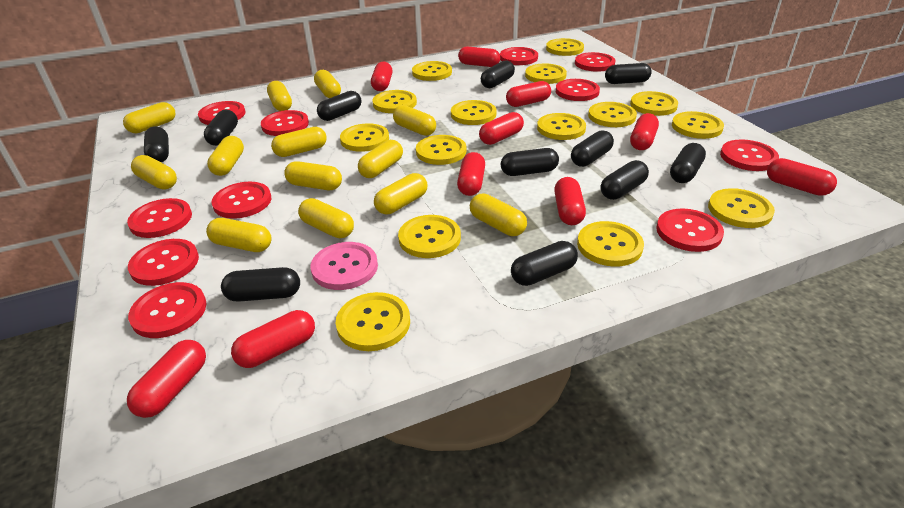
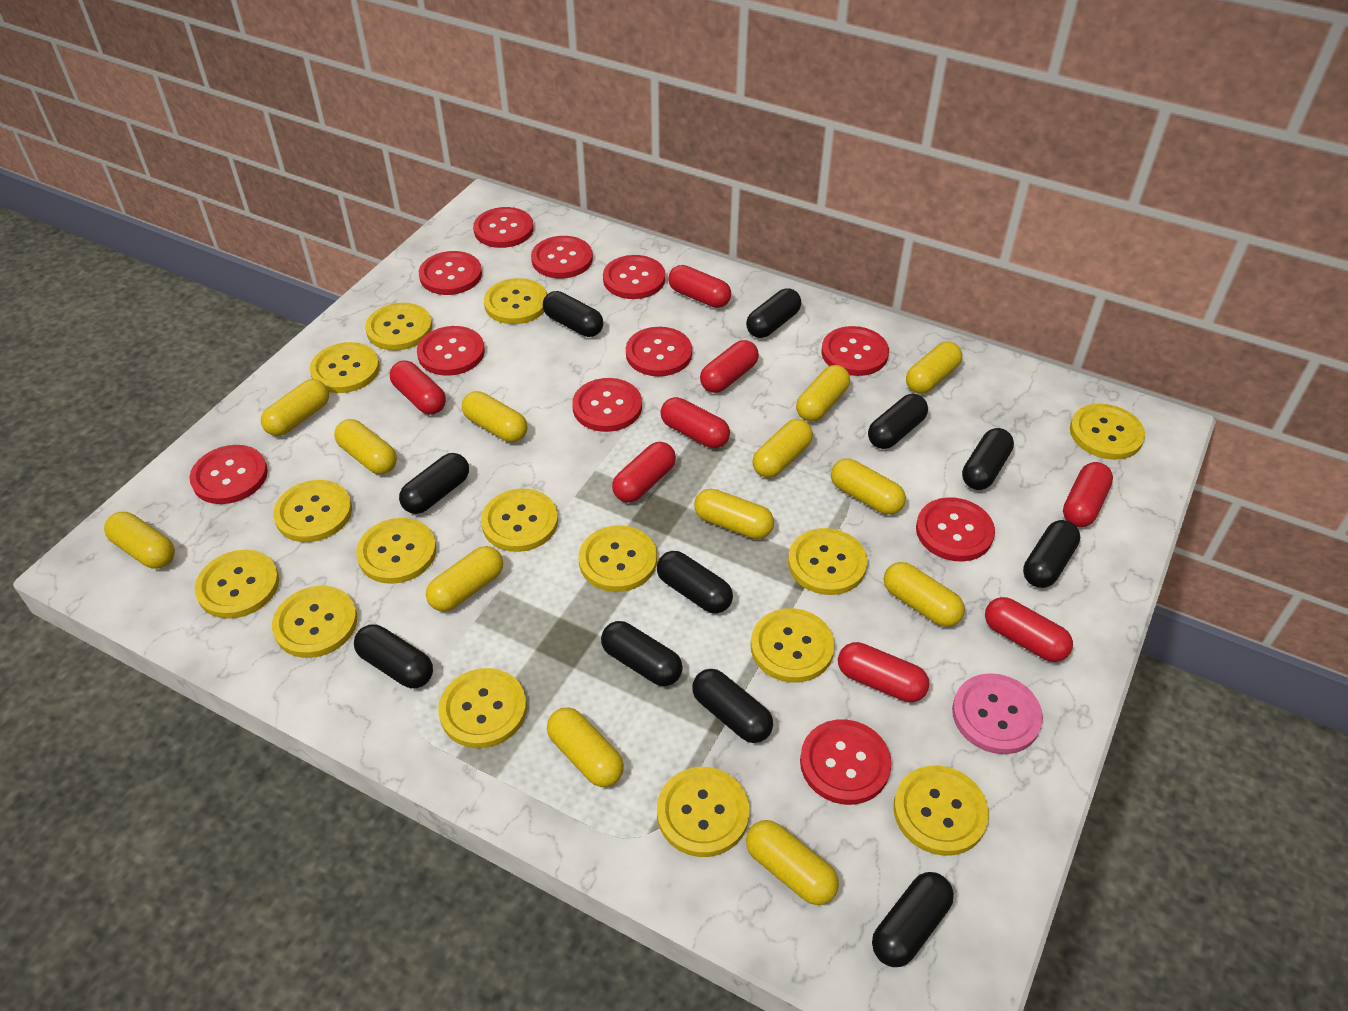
red capsule: [127,340,206,418] [231,310,315,368] [371,62,392,91] [457,152,485,196] [458,46,500,67] [479,112,524,145] [506,81,551,107] [554,177,586,225] [630,113,659,150] [767,158,837,196] = 10 -> [390,361,446,415] [612,442,676,502] [660,397,730,448] [668,265,731,308] [700,340,759,393] [838,642,929,702] [985,597,1073,662] [1063,462,1113,527] = 8

